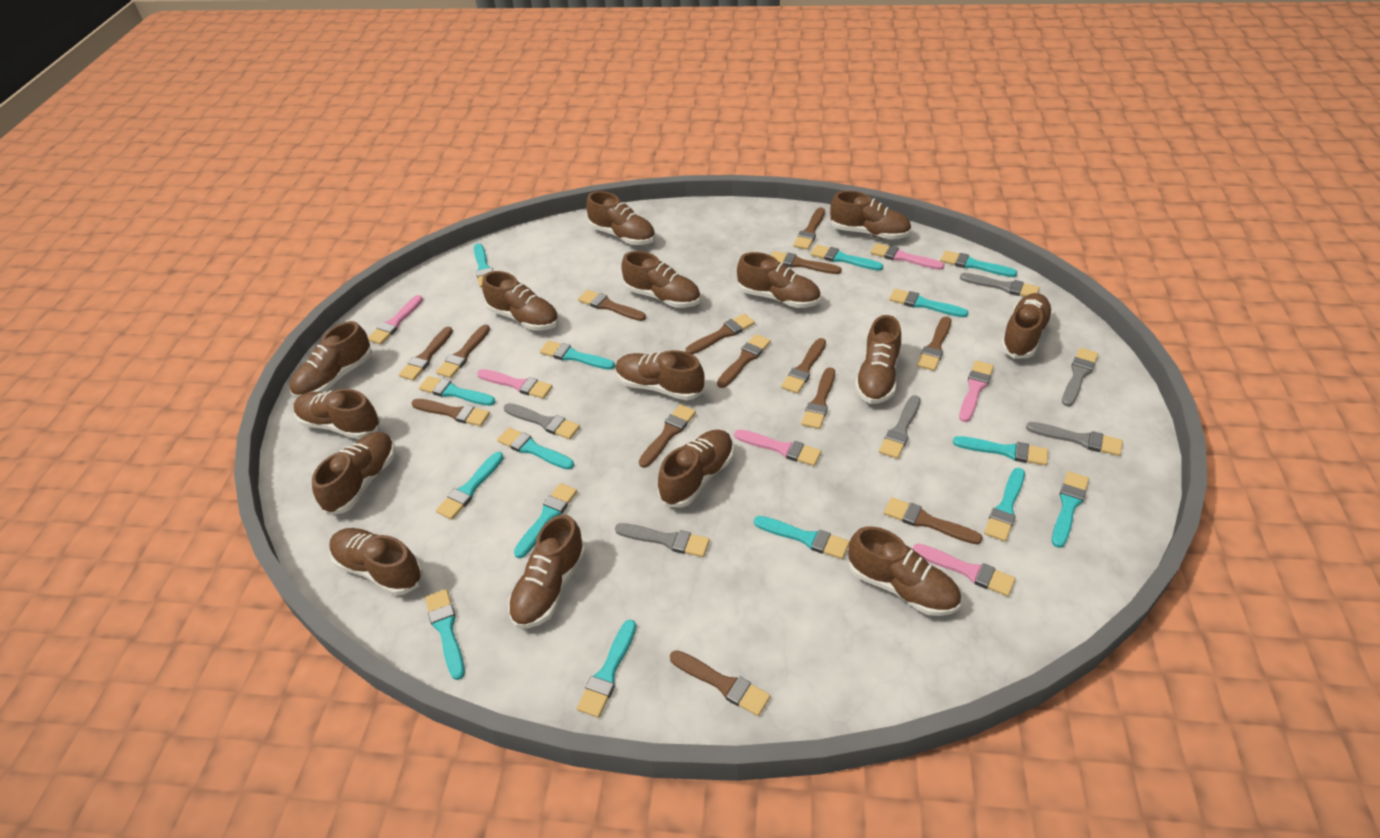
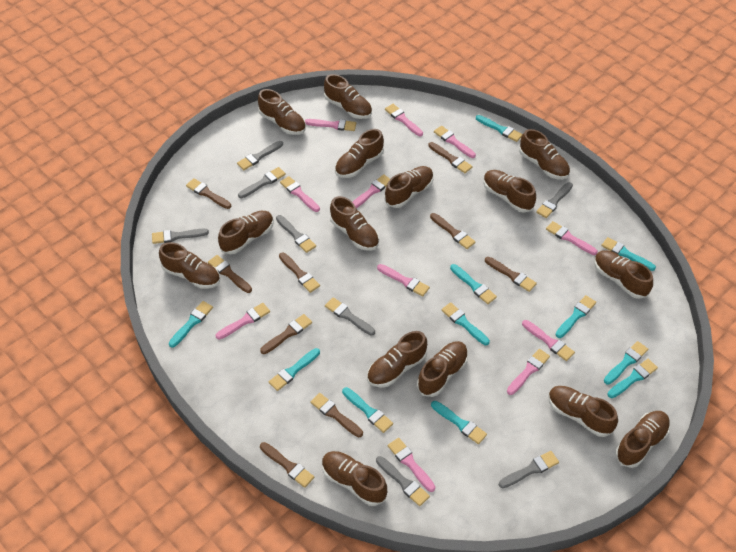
brown brush: [399,327,453,381] [411,399,490,426] [436,325,490,378] [578,290,646,321] [639,404,696,468] [670,650,771,716] [686,313,755,354] [717,334,771,388] [771,251,842,274] [781,338,826,394] [793,208,825,250] [801,367,835,429] [884,497,983,545] [917,316,951,371] = 14 -> [186,178,231,209] [208,255,252,293] [260,314,312,354] [260,442,314,488] [279,253,320,293] [310,393,363,437] [428,142,473,173] [430,213,475,249] [485,257,537,292] = 9
grey brush: [504,403,580,439] [615,523,710,557] [879,395,921,459] [960,273,1040,297] [1026,422,1123,456] [1062,348,1098,407] = 6 -> [152,229,209,244] [237,141,283,170] [238,167,286,198] [276,215,316,253] [325,297,375,336] [376,456,430,506] [499,451,559,488] [536,182,573,218] = 8
pink brush: [368,295,423,344] [477,369,553,399] [734,429,821,466] [870,243,944,270] [913,544,1016,596] [959,361,994,422] = 6 -> [216,303,270,340] [280,176,320,212] [305,119,356,131] [353,174,390,208] [377,264,430,297] [385,104,423,136] [388,438,435,492] [434,126,476,158] [507,349,550,395] [522,320,575,361] [546,221,598,255] = 11
turquoise brush: [419,376,495,406] [425,589,465,680] [436,452,504,520] [474,243,493,288] [497,427,574,470] [514,483,577,558] [540,341,615,370] [577,620,636,718] [754,516,850,559] [811,245,883,271] [889,289,968,317] [940,250,1017,277] [953,436,1048,466] [984,468,1025,541] [1052,471,1089,548] = 15 -> [169,301,213,348] [269,348,320,391] [342,387,393,433] [431,401,487,444] [441,302,490,345] [450,264,497,304] [476,115,523,142] [556,295,596,338] [601,237,656,271] [604,341,648,385] [607,359,658,398] = 11

